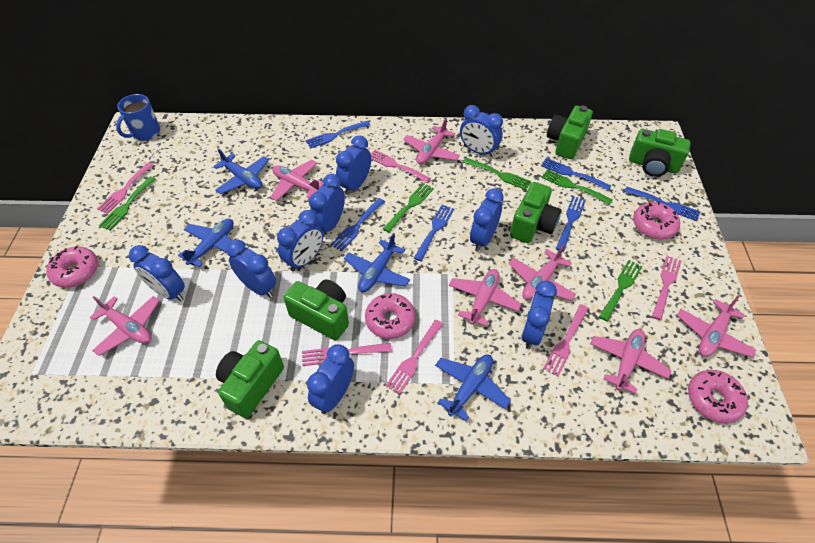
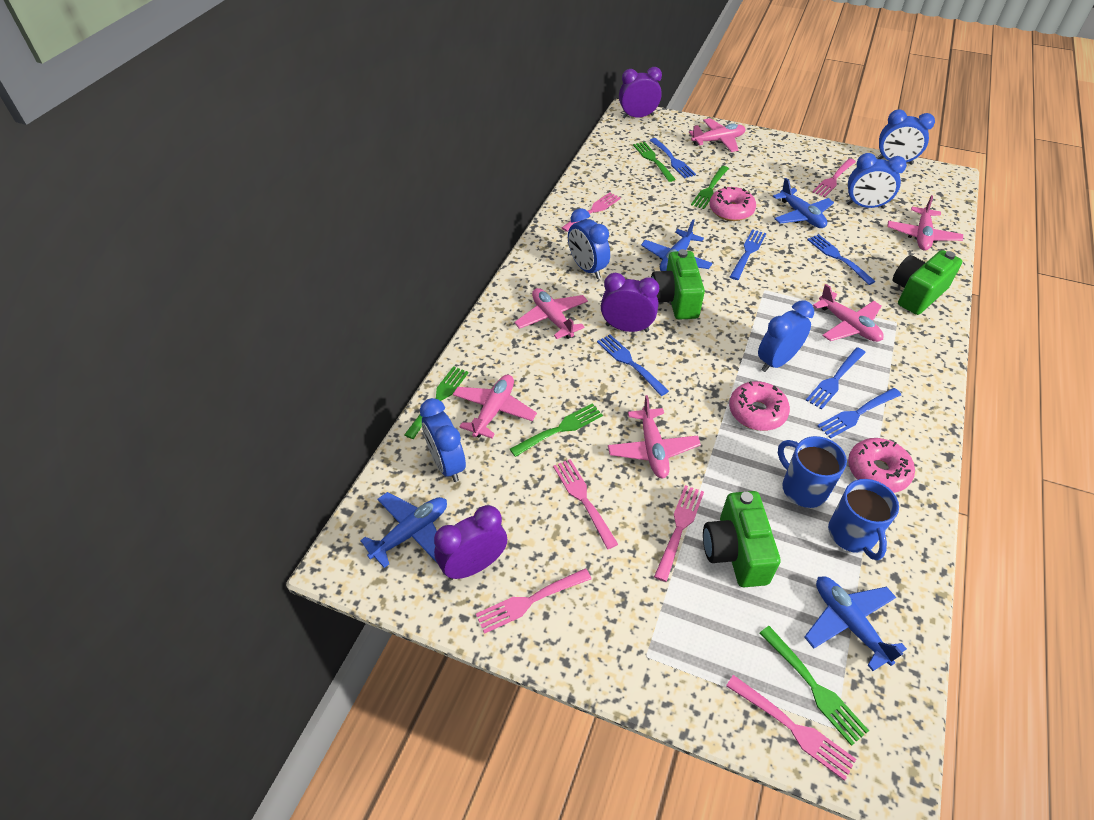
blue clock: [129,245,185,301] [226,239,276,298] [277,210,323,272] [307,344,354,414] [309,174,345,237] [336,135,371,195] [460,105,503,157] [470,188,504,251] [521,281,557,349] = 9 -> [420,398,466,482] [568,208,610,279] [758,300,814,372] [846,153,906,209] [877,110,935,165] = 5
blue mug: [116,94,160,141] = 1 -> [778,436,847,508] [828,479,899,560] = 2
green camera: [216,340,284,418] [283,279,349,340] [510,182,561,243] [547,106,593,159] [629,129,691,177] = 5 -> [651,249,705,320] [703,491,781,587] [893,250,962,315] = 3
pink donut: [46,246,98,288] [365,293,415,339] [633,202,680,239] [688,370,748,423] = 4 -> [710,187,756,221] [729,381,790,431] [848,438,915,493] = 3
pink plane: [90,296,160,356] [270,160,324,201] [403,118,460,164] [449,269,521,326] [508,245,576,300] [590,329,672,394] [677,296,756,357] = 7 -> [453,375,537,438] [514,288,588,339] [608,395,701,478] [689,118,746,152] [813,284,884,342] [887,195,963,251] = 6
purple clock: none = 0 -> [434,505,507,580] [601,273,659,332] [619,67,662,119] = 3

